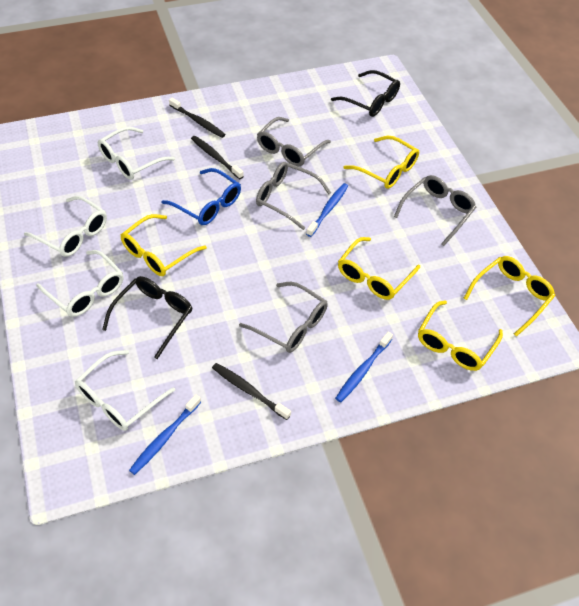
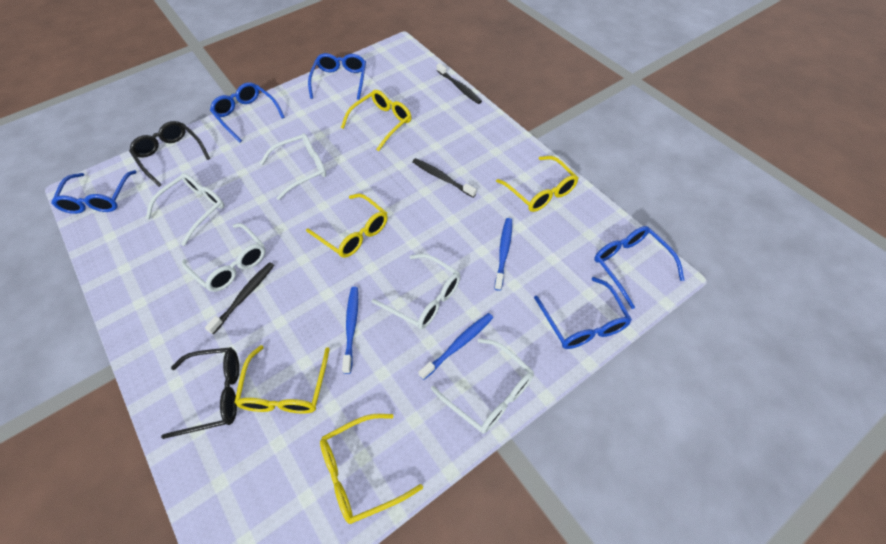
blue glasses: [162,168,241,225] = 1 -> [51,170,136,214] [210,82,285,143] [308,53,366,100] [534,277,632,349] [594,226,684,309] = 5
grey glasses: [239,282,328,353] [256,162,331,230] [257,117,331,167] [394,175,476,246] = 4 -> none = 0
white glasses: [24,196,107,257] [36,250,123,317] [75,350,175,431] [98,127,175,180] = 4 -> [145,173,224,246] [182,223,265,292] [260,133,326,200] [372,254,460,329] [431,338,534,434] = 5

